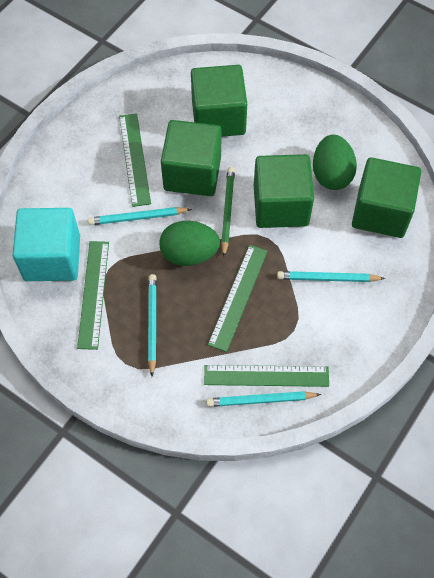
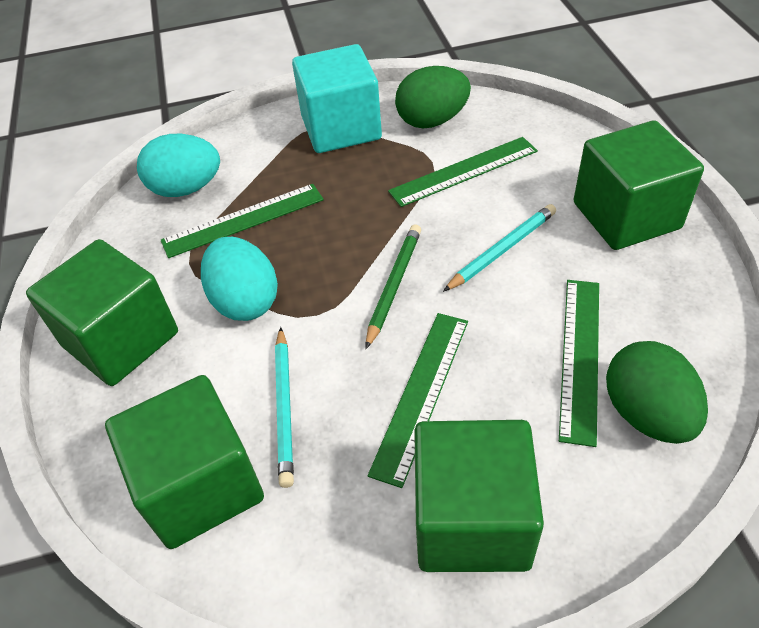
turquoise egg: none = 0 -> [137,134,220,197] [201,237,278,321] = 2
turquoise pencil: [88,207,192,225] [148,274,157,376] [206,391,321,407] [277,271,385,282] = 4 -> [275,327,294,488] [443,204,556,292] = 2

